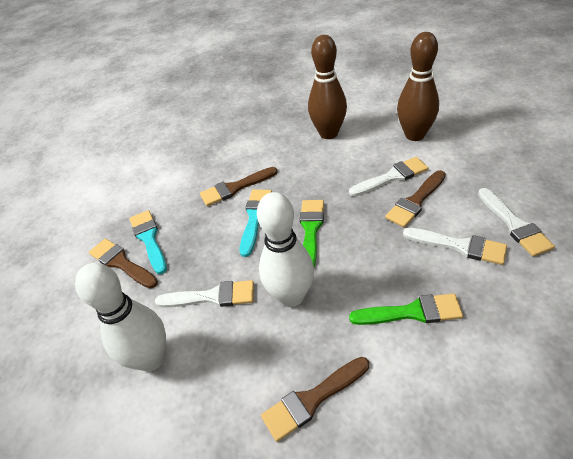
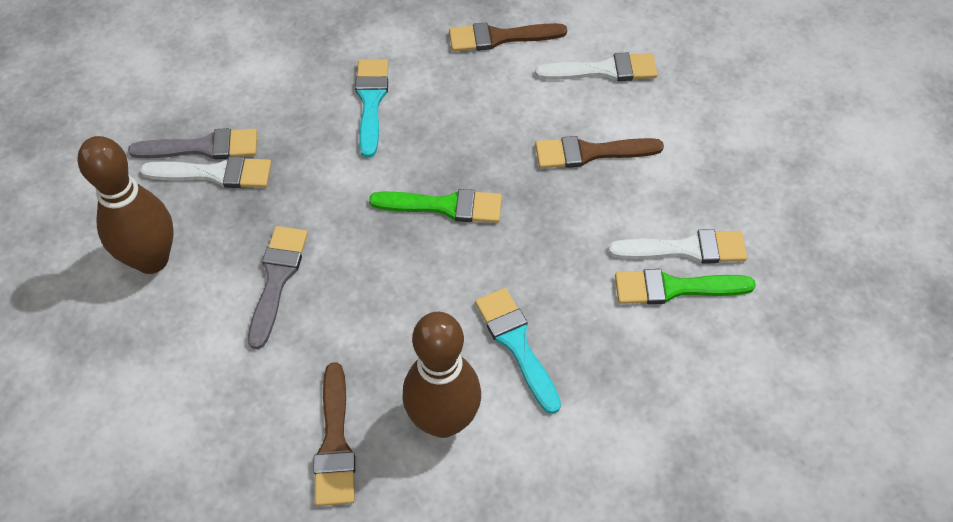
brown brush: [89,238,158,289] [200,167,277,206] [261,357,369,442] [385,170,446,227] = 4 -> [314,362,355,506] [449,22,567,52] [535,136,664,168] = 3
grey brush: none = 0 -> [128,128,257,160] [248,226,308,349] = 2
white bowling pin: [75,263,166,371] [257,192,314,307] = 2 -> none = 0
white brush: [155,280,254,307] [349,157,428,196] [403,228,507,265] [478,188,555,257] = 4 -> [140,156,271,188] [535,52,658,81] [608,229,747,264] = 3

